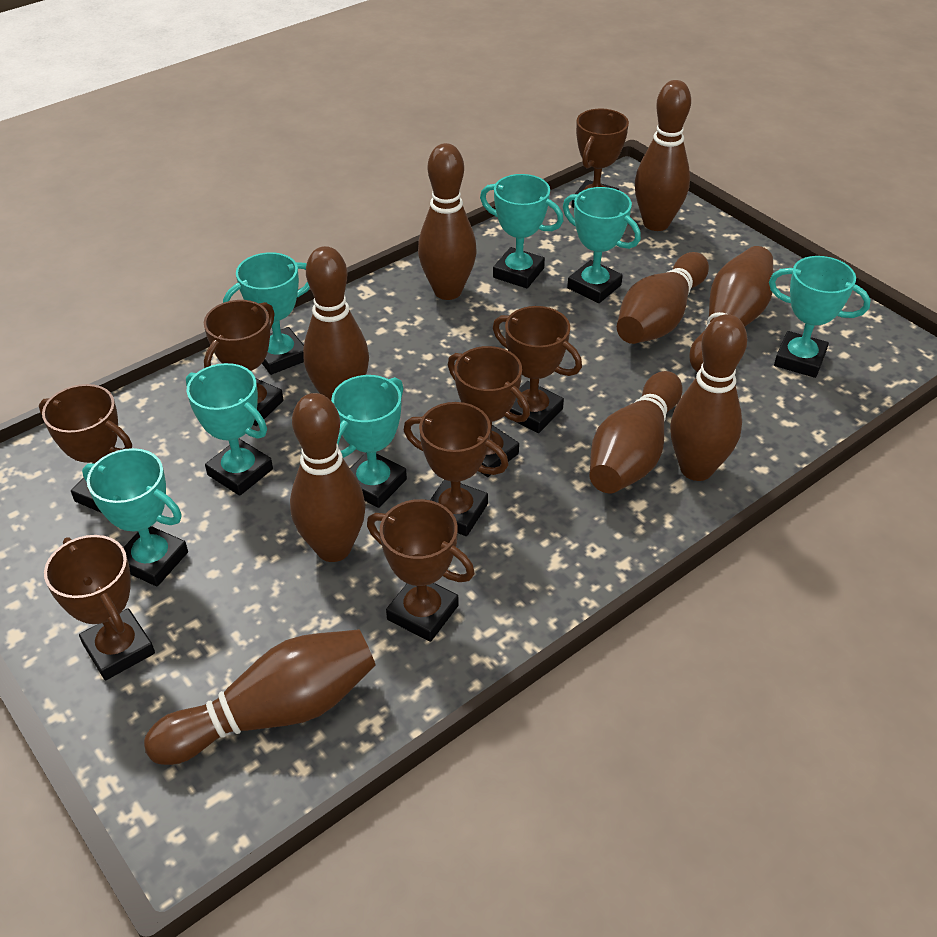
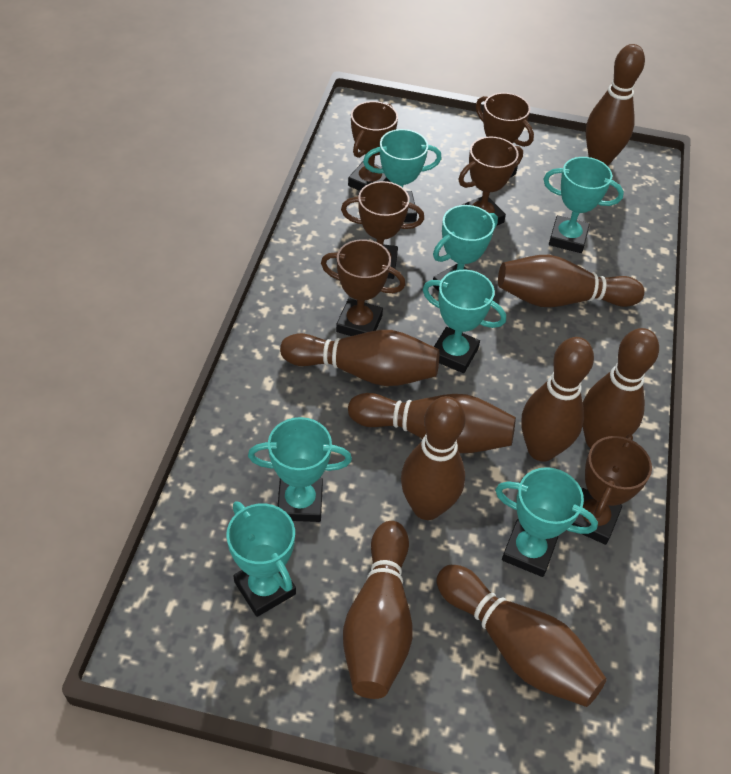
brown trophy: [39,384,132,513] [44,535,155,680] [204,300,284,426] [367,499,475,642] [404,402,509,536] [448,346,530,477] [493,306,582,433] [571,109,629,208] = 8 -> [321,239,405,336] [341,181,424,279] [348,101,398,191] [458,137,523,226] [476,93,534,178] [572,434,652,545] = 6

